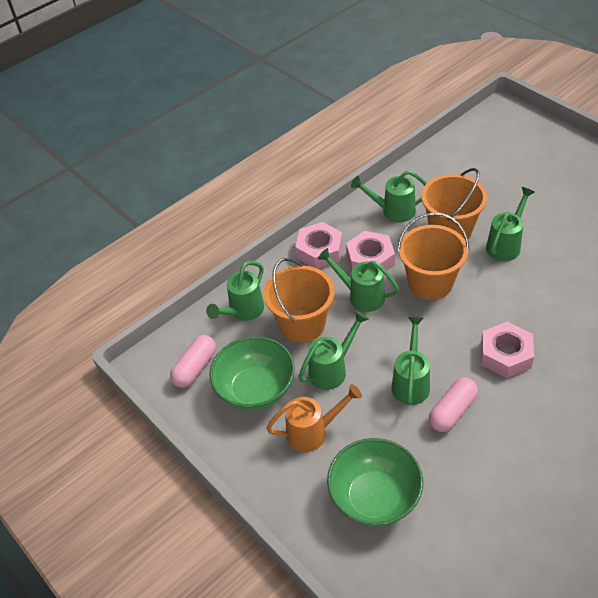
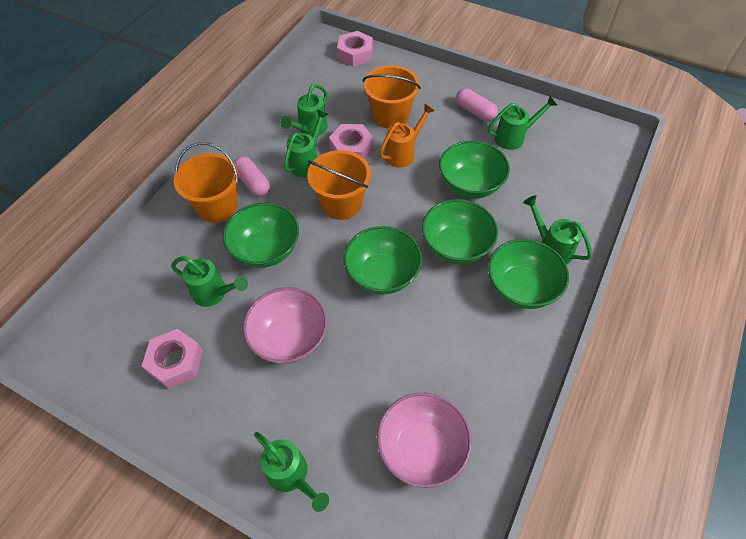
green bowl: [209,336,295,411] [327,438,423,527] = 2 -> [223,203,299,268] [344,226,422,294] [422,199,498,264] [439,141,510,199] [488,239,569,309] = 5
pink bowl: none = 0 -> [243,287,327,364] [377,393,472,488] = 2

